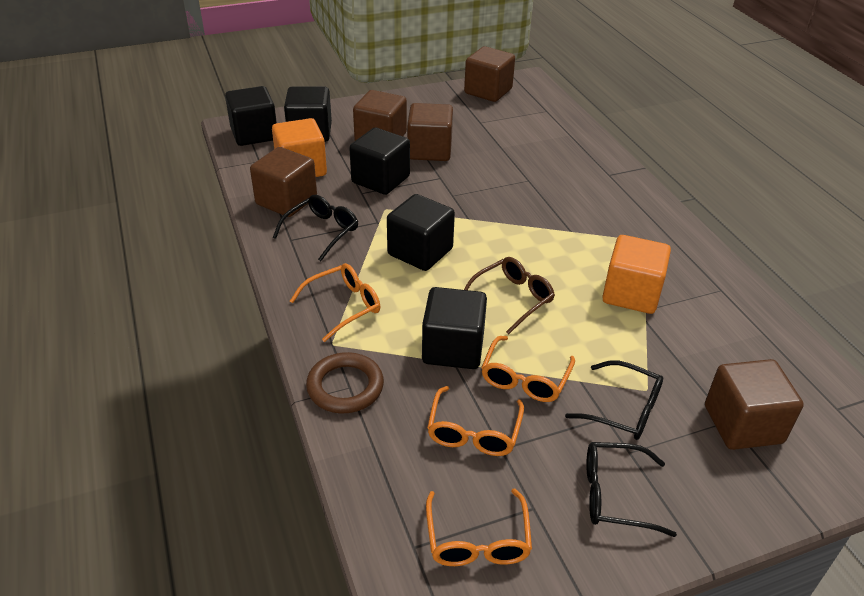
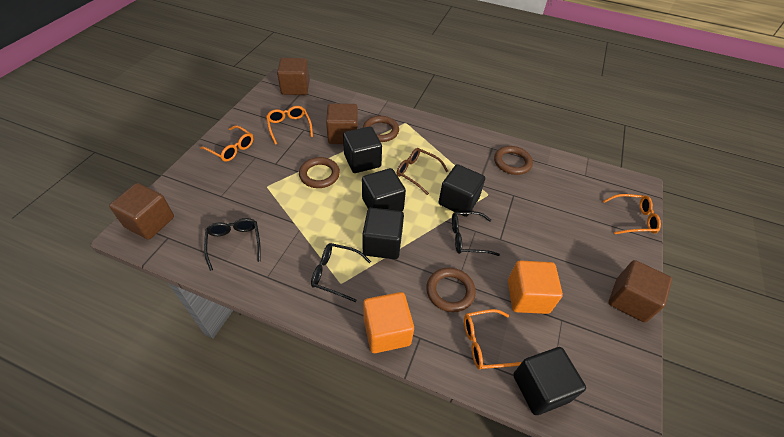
brown cube: [250,147,317,217] [353,90,407,141] [407,103,453,161] [464,46,515,102] [705,359,804,450] = 5 -> [109,183,174,240] [277,58,310,95] [326,103,358,144] [609,260,672,322] = 4
brown ring: [306,352,384,414] = 1 -> [299,157,340,188] [363,116,399,142] [426,267,476,312] [494,146,533,175] = 4

